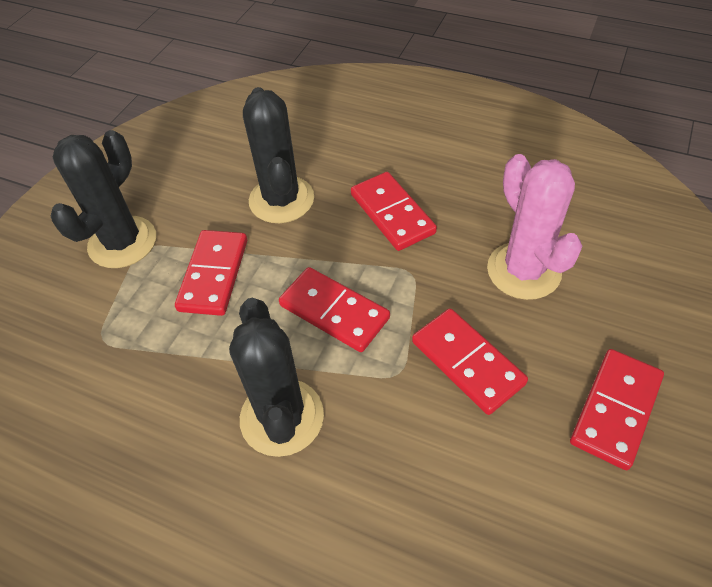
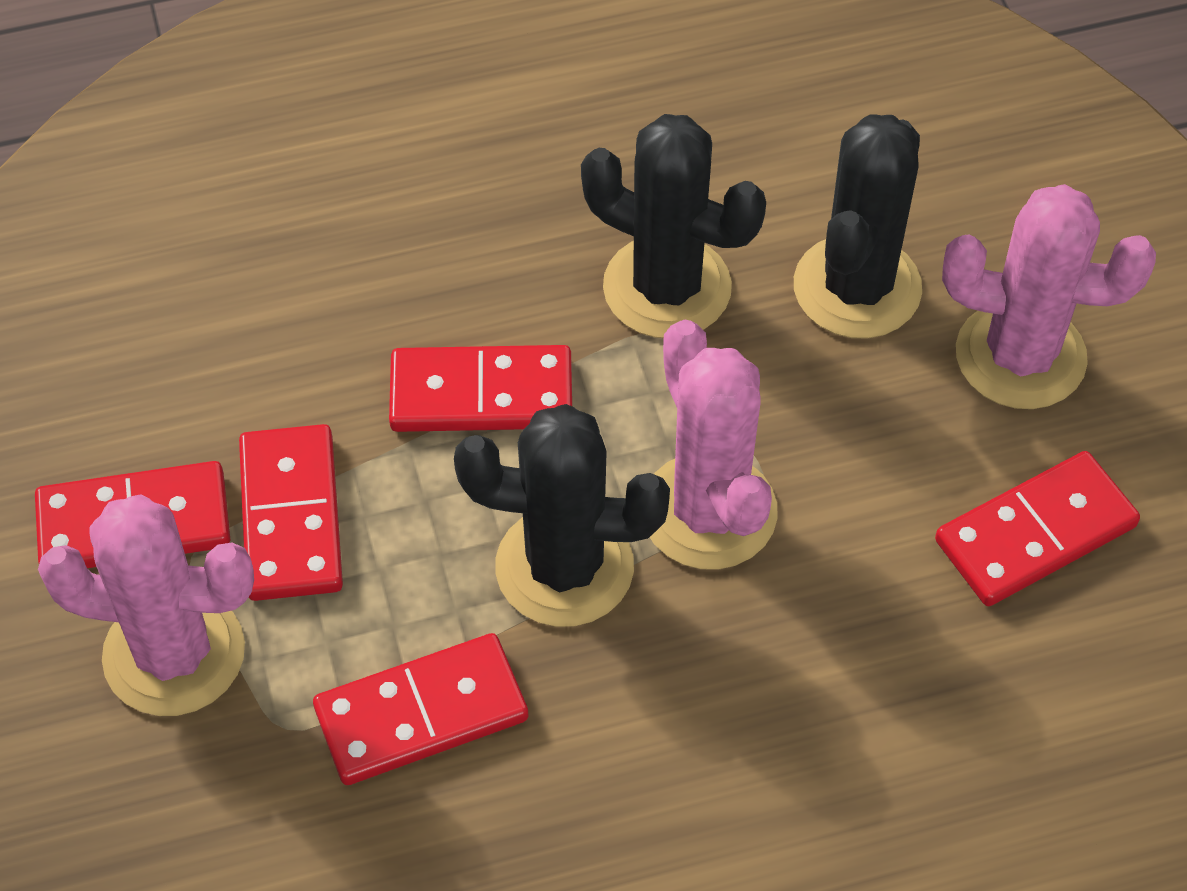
pink cactus: [487,154,582,300] = 1 -> [38,494,254,716] [650,320,778,570] [942,184,1156,409] = 3

